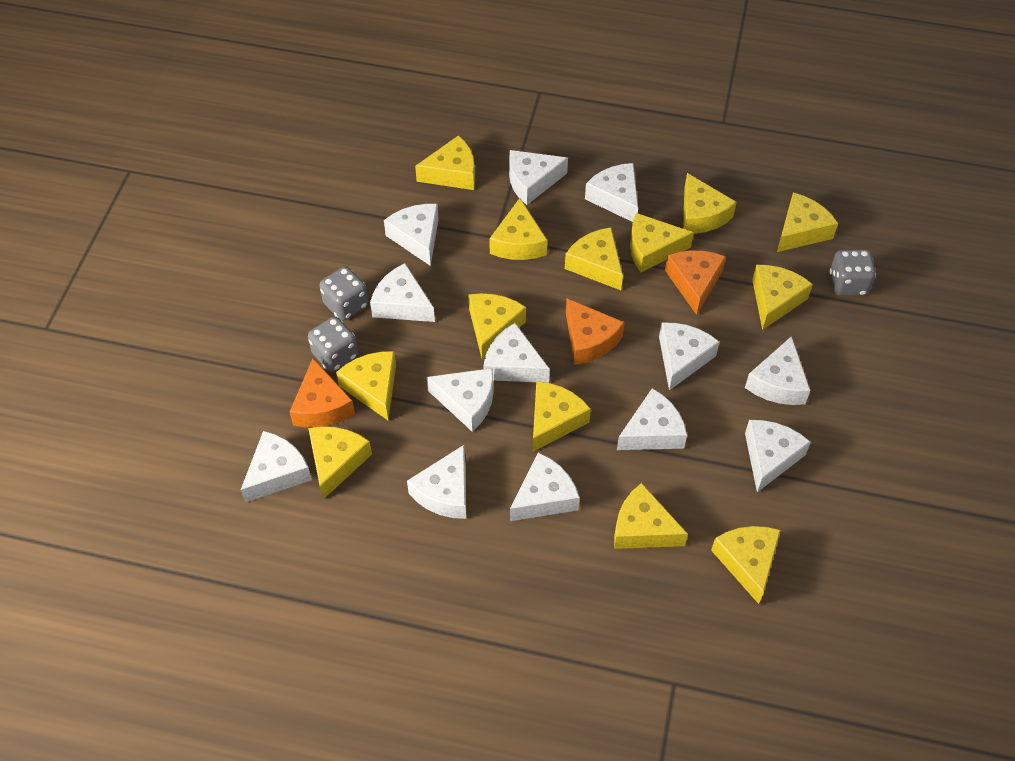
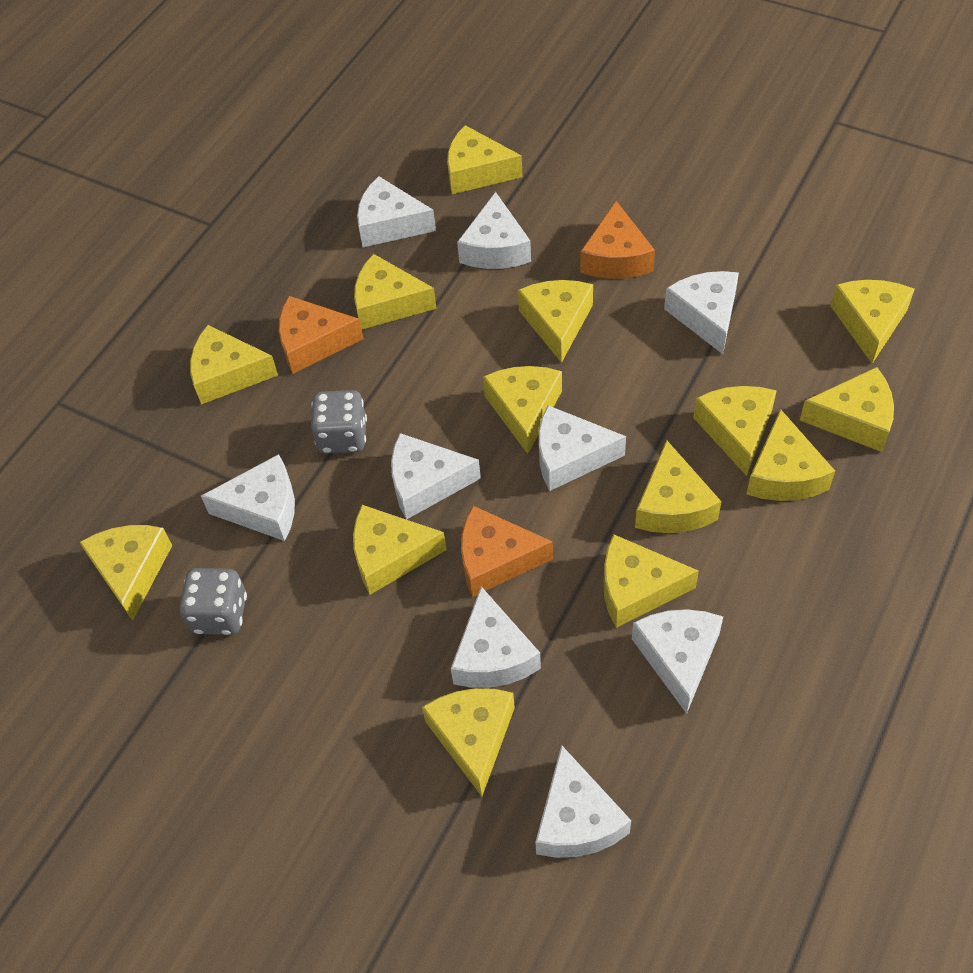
grey dice: [308,317,358,372] [319,267,368,321] [829,249,876,296] = 3 -> [180,568,247,635] [311,390,367,454] = 2
white cheese: [241,431,312,503] [370,263,435,322] [384,204,439,266] [407,445,466,519] [427,368,494,432] [483,323,550,383] [509,150,568,205] [510,452,580,521] [585,163,638,222] [617,388,687,450] [659,323,719,390] [745,336,811,405] [745,420,811,492] = 13 -> [201,454,295,541] [357,176,436,247] [391,433,481,520] [451,586,541,688] [457,192,531,269] [535,745,631,858] [539,405,626,491] [632,609,723,714] [664,271,739,354] = 9
yellow cheese: [308,426,372,499] [336,351,396,420] [415,135,475,190] [468,293,526,360] [489,198,547,260] [533,381,591,452] [565,227,623,290] [614,483,688,549] [630,213,694,272] [683,173,737,234] [711,526,781,604] [752,265,813,330] [777,192,838,252] = 13 -> [79,525,172,621] [190,325,278,405] [353,505,447,595] [354,254,437,329] [422,688,515,796] [447,125,523,194] [483,366,562,454] [518,280,593,363] [604,534,699,628] [635,440,721,533] [693,386,777,476] [747,409,835,501] [800,367,894,452] [831,280,915,364] = 14

